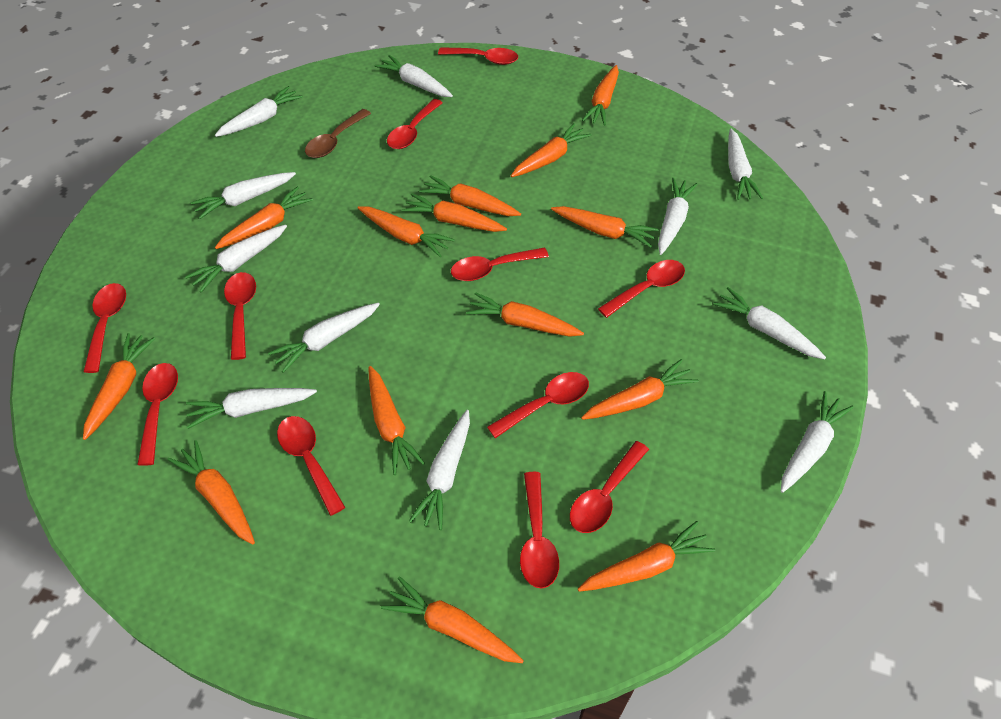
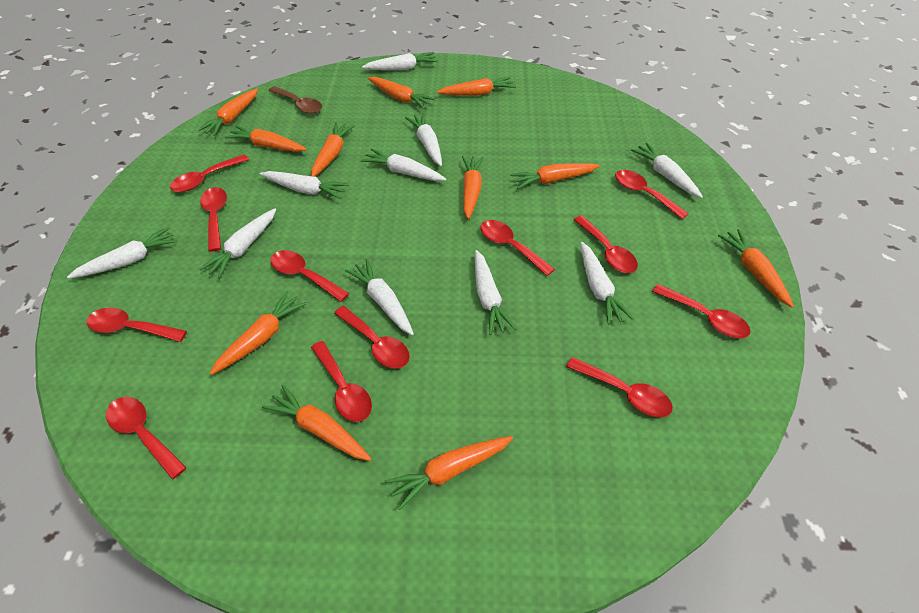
orange carrot: [83,333,155,440] [168,440,255,545] [215,186,313,249] [358,206,455,257] [369,366,425,475] [381,577,524,663] [402,194,507,232] [419,175,521,216] [466,292,584,337] [511,123,591,177] [551,206,659,248] [578,521,715,592] [581,359,699,420] [582,65,619,126] = 14 -> [198,89,258,136] [209,291,307,375] [225,126,307,152] [262,385,372,461] [311,122,355,177] [368,77,436,109] [386,436,513,510] [437,77,516,96] [462,156,484,219] [510,163,600,189] [718,229,794,308] = 11
red spoon: [84,283,126,373] [137,363,178,466] [224,272,256,360] [277,416,346,516] [387,99,443,149] [438,47,518,65] [451,248,549,281] [487,372,589,438] [520,472,559,589] [570,441,649,533] [598,260,685,318] = 11 -> [87,308,187,342] [106,397,187,479] [170,154,249,192] [200,187,227,251] [270,250,349,302] [311,341,372,422] [334,306,410,369] [480,220,555,276] [566,357,673,417] [573,215,638,273] [615,170,689,219] [652,284,751,338] = 12
white carrot: [185,225,287,293] [186,388,317,429] [190,172,296,219] [215,86,303,137] [268,303,380,373] [375,55,453,97] [409,410,470,530] [658,178,698,255] [713,287,826,360] [728,129,763,200] [781,391,854,493] = 11 -> [67,227,177,279] [199,208,276,278] [260,171,349,199] [345,259,414,335] [361,148,446,181] [362,52,438,70] [405,113,442,166] [475,250,517,335] [580,242,634,325] [631,143,703,198] = 10

